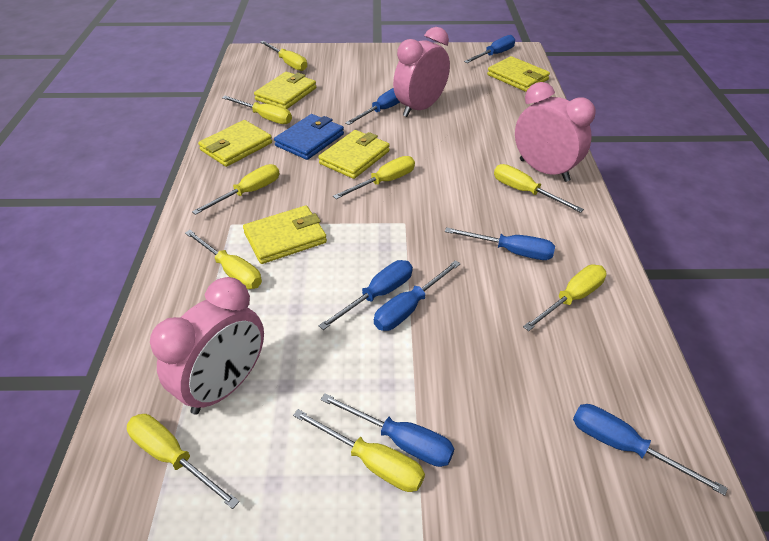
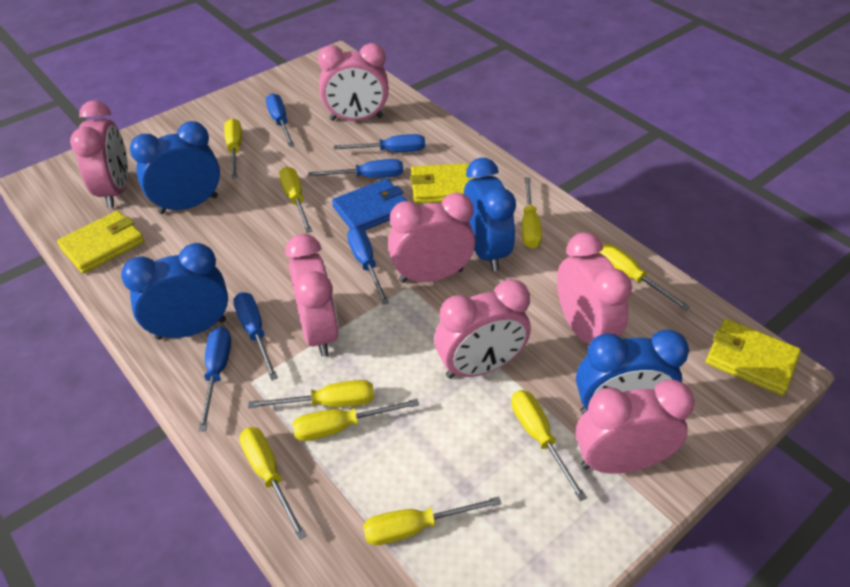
blue clock: none = 0 -> [121,243,228,340] [130,121,220,214] [464,158,516,271] [576,330,689,415] = 4
blue screwdriver: [319,260,413,330] [321,393,454,467] [345,88,400,125] [374,260,461,331] [445,227,555,260] [464,35,515,63] [573,404,728,496] = 7 -> [198,327,231,431] [233,292,278,380] [266,93,295,147] [308,159,403,178] [334,134,425,152] [347,227,389,304] = 6
pink clock: [150,277,264,415] [393,27,450,117] [515,82,596,182] = 3 -> [70,100,128,208] [285,234,339,357] [318,43,389,121] [388,192,475,283] [434,279,531,379] [557,232,632,344] [576,380,695,473] = 7
yellow wallet: [198,120,272,167] [243,205,327,264] [254,72,316,109] [318,130,390,179] [487,56,550,92] = 5 -> [57,210,144,274] [410,163,475,203] [706,319,801,396] = 3

